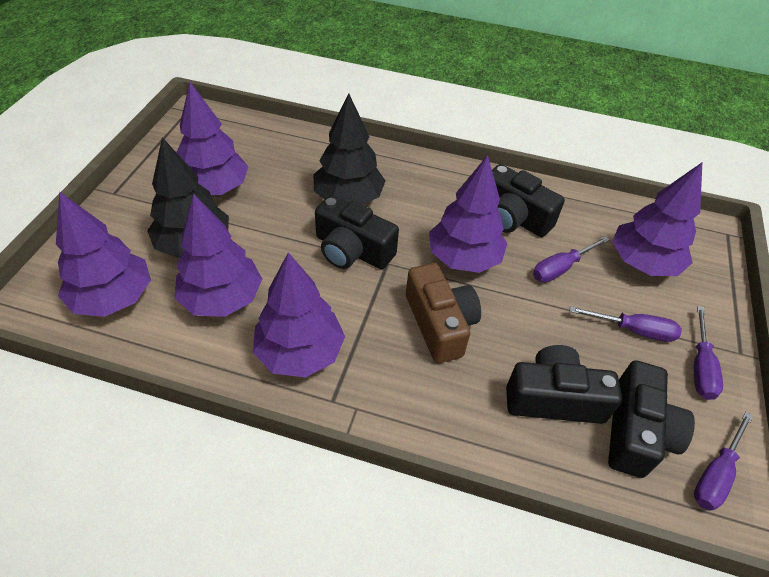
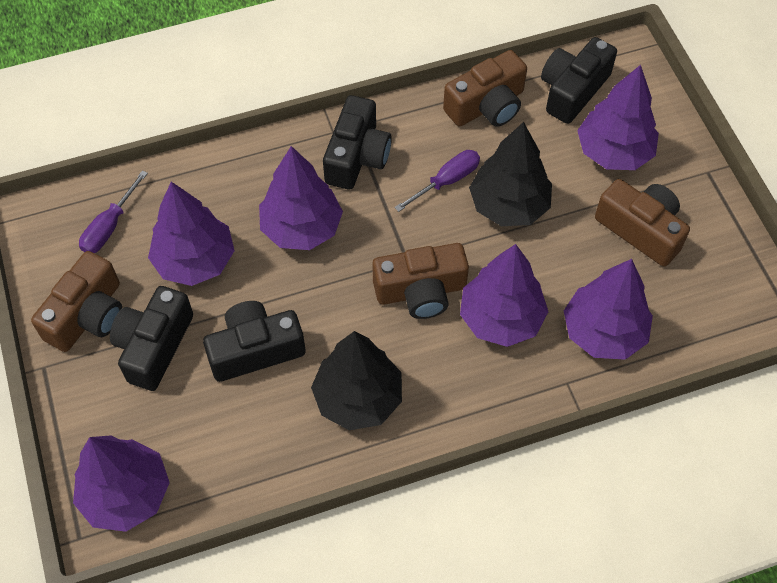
brown camera: [406,263,481,363] = 1 -> [31,251,122,352] [372,243,469,319] [443,50,527,127] [595,179,690,267] = 4
purple screwdriver: [533,236,610,282] [570,306,682,342] [694,306,723,400] [694,412,753,511] = 4 -> [79,170,148,253] [394,150,480,212] = 2

